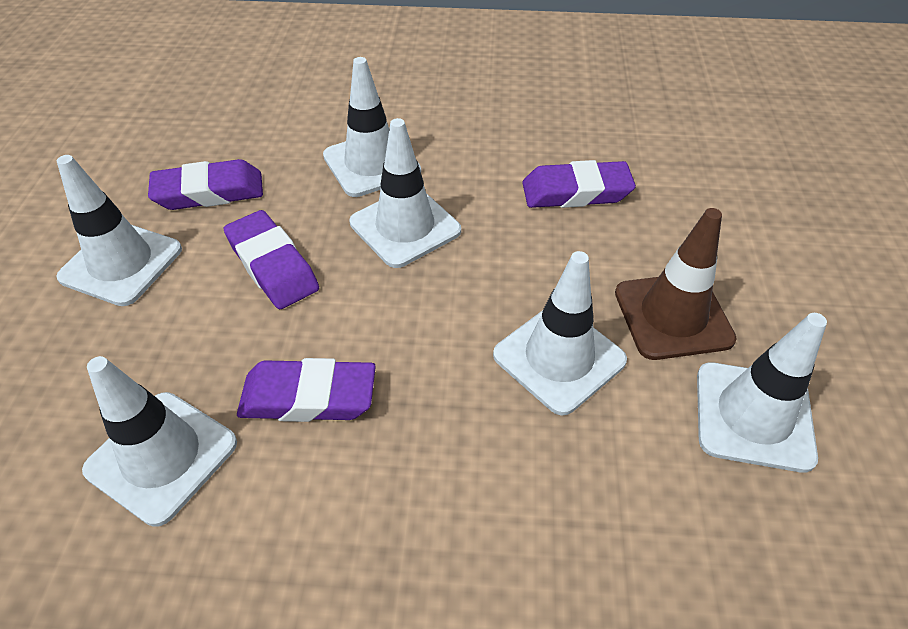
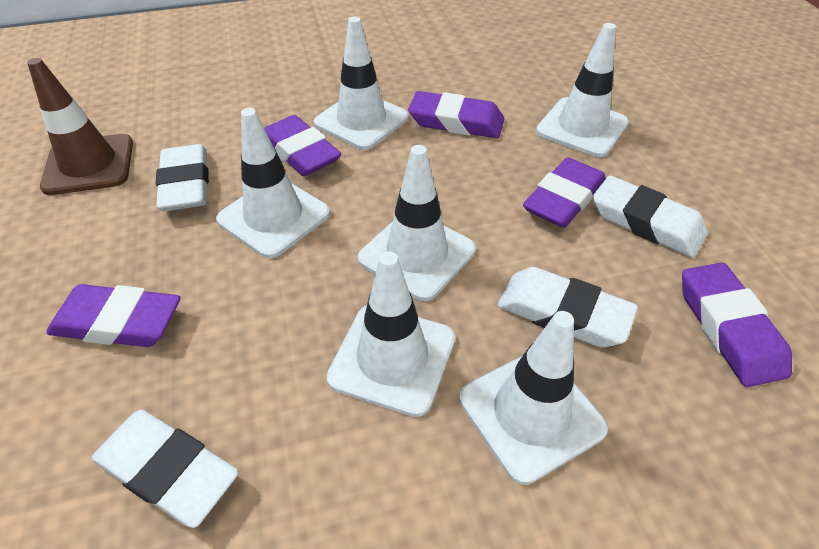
purple eraser: [148,159,263,210] [224,210,319,309] [237,358,376,422] [522,160,636,208] = 4 -> [46,284,181,347] [264,115,341,176] [408,91,504,138] [523,157,606,228] [682,263,792,387] = 5
white eraser: none = 0 -> [92,409,239,528] [155,144,209,211] [498,267,638,348] [592,175,708,258] = 4

